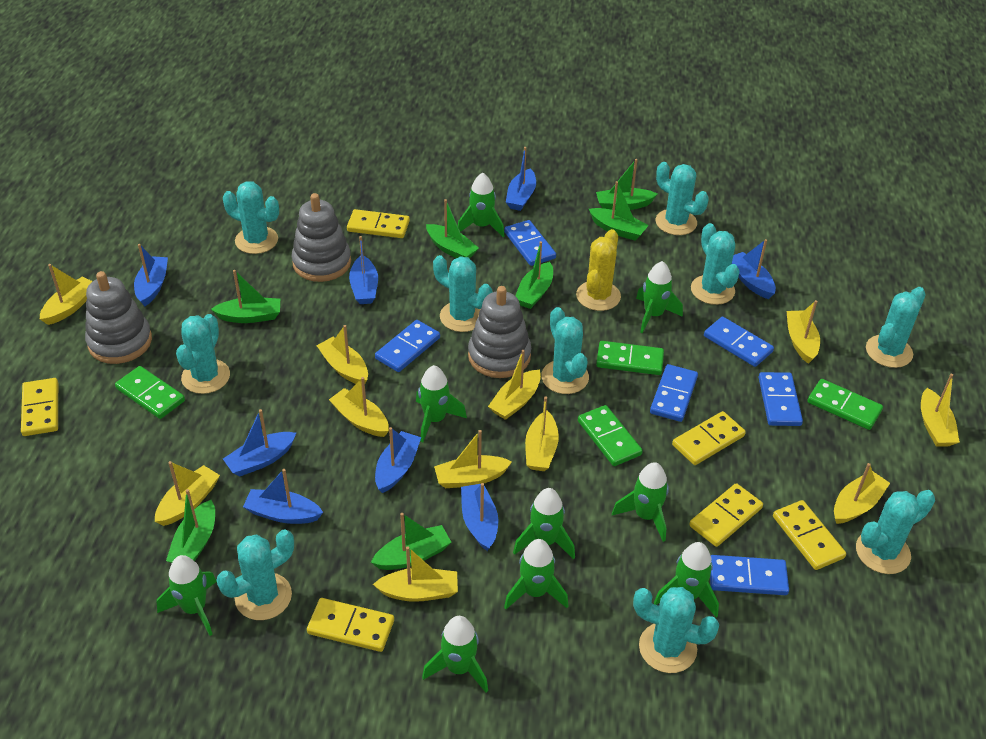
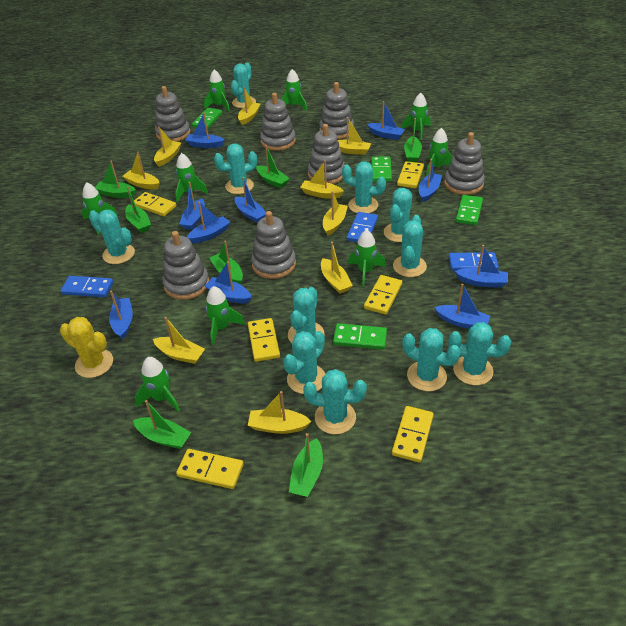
blue boat: [134,244,168,306] [223,409,296,476] [243,469,323,524] [349,236,378,304] [375,427,421,493] [461,483,498,551] [506,147,536,211] [732,239,776,299] = 8 -> [109,291,133,339] [179,182,205,230] [185,113,224,148] [187,202,230,243] [205,261,252,304] [235,177,266,223] [367,101,405,140] [419,159,442,202] [434,284,490,329] [455,245,508,288] = 10
blue domino: [375,320,440,372] [504,220,556,266] [650,364,698,422] [704,317,774,367] [710,555,789,595] [759,372,803,426] = 6 -> [61,276,113,297] [347,212,378,242] [449,252,499,271] = 3
grey stacking toy: [85,271,152,364] [291,193,351,282] [468,286,531,378] = 3 -> [155,86,190,142] [162,231,209,300] [251,211,296,279] [260,93,296,151] [308,124,345,184] [319,82,354,139] [444,132,485,195] = 7
turquoise cactus: [176,314,230,394] [217,529,294,620] [223,181,279,254] [433,255,492,332] [541,307,589,394] [633,587,719,673] [656,162,709,235] [691,223,739,305] [856,490,935,574] [866,287,926,368] = 10 -> [89,210,135,264] [214,143,257,194] [231,63,256,108] [283,331,325,394] [288,287,325,343] [303,369,367,434] [342,161,386,213] [384,188,412,242] [393,215,427,277] [402,328,461,391] [448,322,511,385] = 11
yellow boat: [40,264,93,325] [155,461,220,526] [317,325,368,384] [329,377,389,437] [373,546,458,602] [434,430,512,488] [488,350,541,420] [525,397,559,471] [786,300,820,364] [834,463,890,524] [921,374,960,447] = 11 -> [123,152,160,190] [153,317,205,364] [154,126,181,167] [238,87,260,125] [248,391,312,434] [300,160,344,199] [321,242,353,294] [323,191,348,236] [337,117,371,155] = 9

